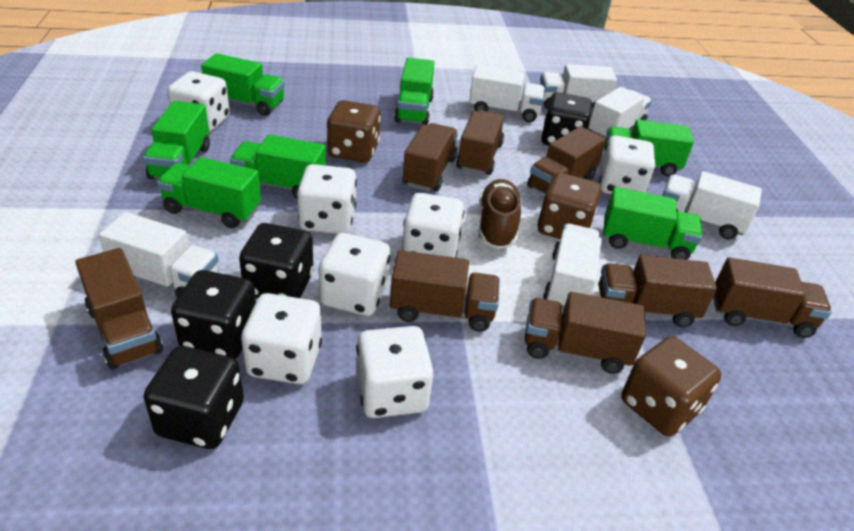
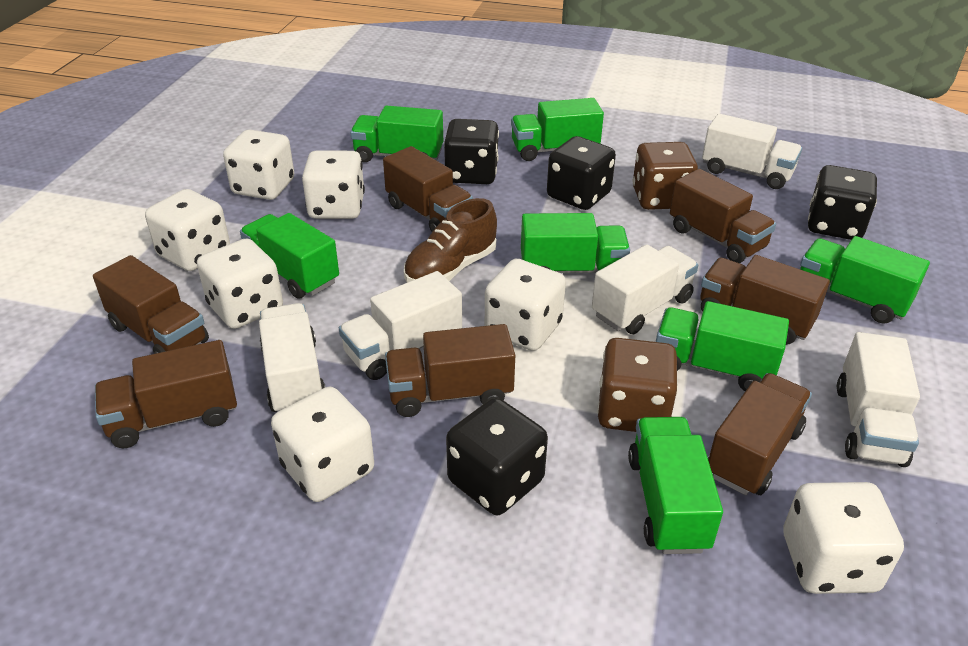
brown dice: [327,100,381,163] [538,173,601,239] [621,336,722,437] = 3 -> [597,338,678,432] [633,142,698,210] = 2
brown truck: [75,248,163,370] [390,250,500,332] [402,123,458,192] [456,110,505,175] [525,292,646,374] [527,126,606,194] [599,255,717,327] [713,257,832,338] = 8 -> [93,255,209,354] [95,340,237,448] [383,146,473,232] [385,324,515,417] [670,169,776,263] [700,255,830,345] [708,373,812,495] = 7
white truck: [99,212,219,297] [469,65,545,122] [540,64,617,112] [543,224,602,310] [588,87,652,138] [662,171,762,239] = 6 -> [259,303,326,412] [339,271,462,380] [592,245,698,334] [702,114,802,189] [837,332,920,467] = 5

